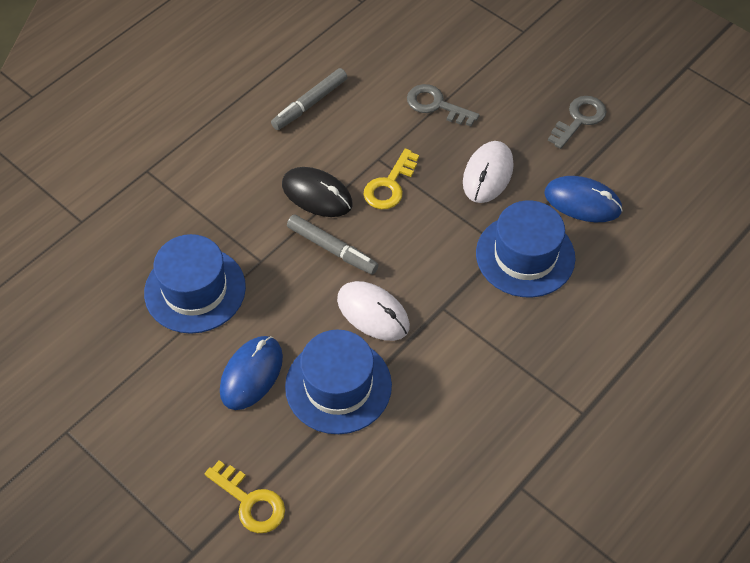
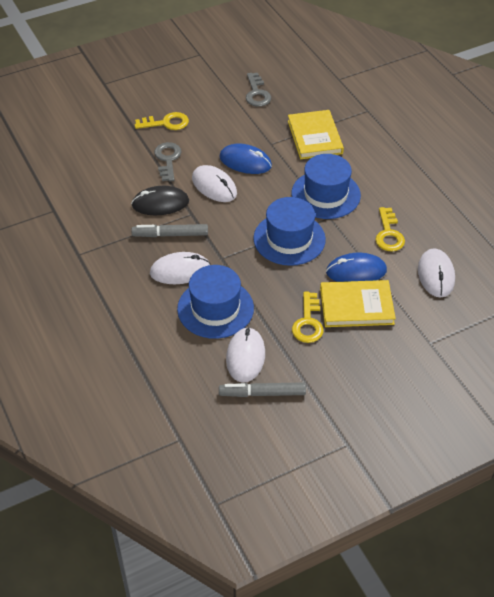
white mouse: [337,281,410,341] [463,141,514,203] = 2 -> [150,252,211,284] [192,165,237,202] [226,327,265,383] [418,249,455,297] = 4
yellow book: none = 0 -> [288,110,344,159] [320,280,396,327] = 2
yellow key: [205,460,285,533] [363,148,419,209] = 2 -> [135,112,189,130] [292,292,324,343] [375,207,405,252] = 3

